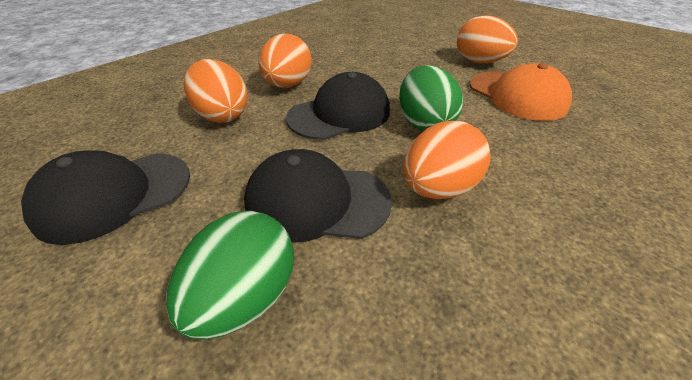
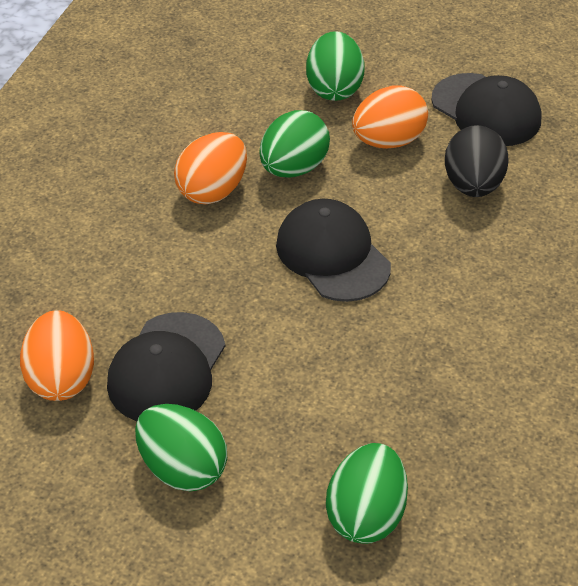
black egg: none = 0 -> [445,125,509,197] = 1
green egg: [166,211,294,340] [399,65,463,131] = 2 -> [135,404,227,492] [259,110,330,178] [306,31,364,101] [326,443,408,544] = 4
orange cap: [470,63,572,121] = 1 -> none = 0
orange egg: [184,59,248,123] [259,34,312,88] [403,121,490,199] [457,15,518,63] = 4 -> [20,310,94,401] [174,132,247,205] [352,85,428,149] = 3

